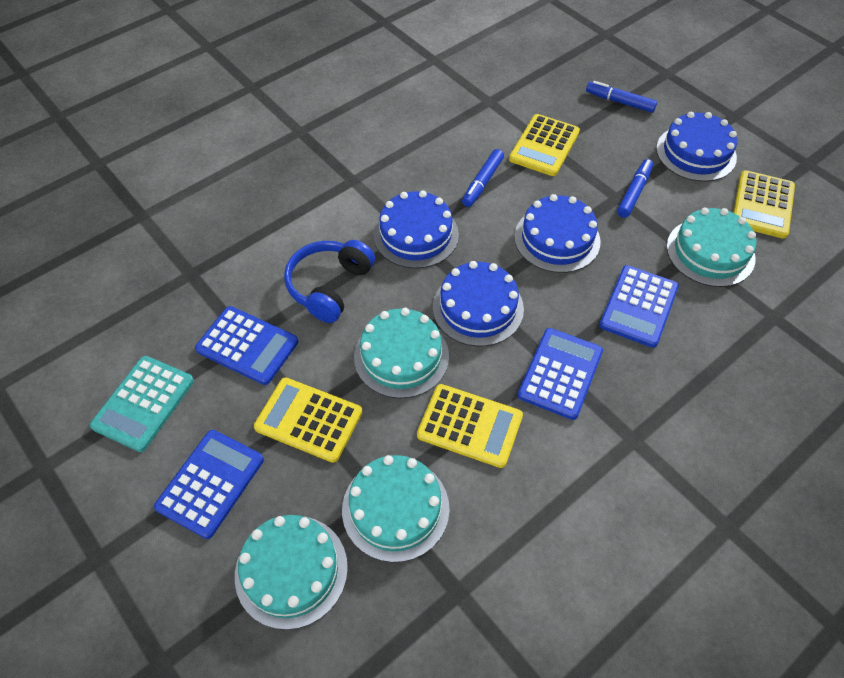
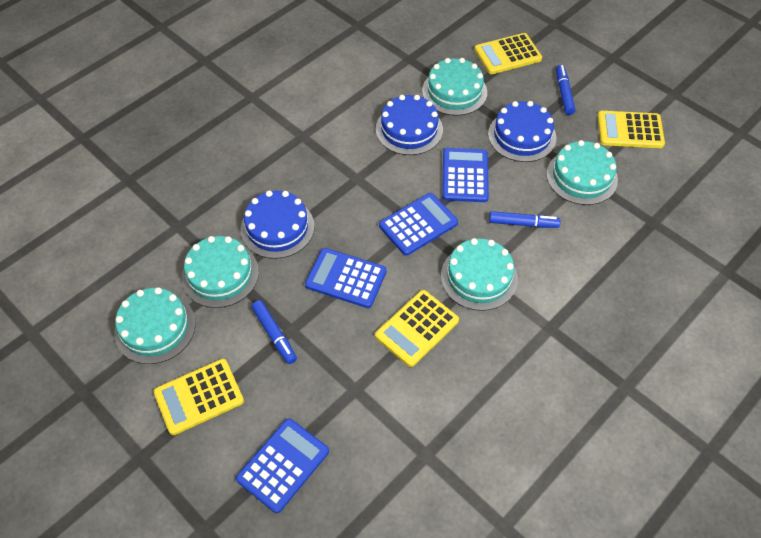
blue cake: [373,190,459,268] [433,261,524,346] [514,194,601,273] [656,112,737,182] = 4 -> [241,191,314,259] [376,95,443,155] [488,101,556,162] = 3
blue headphones: [284,240,375,323] = 1 -> none = 0
turquoise cake: [235,515,348,630] [342,455,449,562] [354,308,449,398] [667,208,757,287] = 4 -> [114,287,196,364] [182,236,259,308] [422,58,487,116] [441,238,518,311] [547,140,618,205] = 5
turquoise calculator: [90,356,194,452] = 1 -> none = 0

